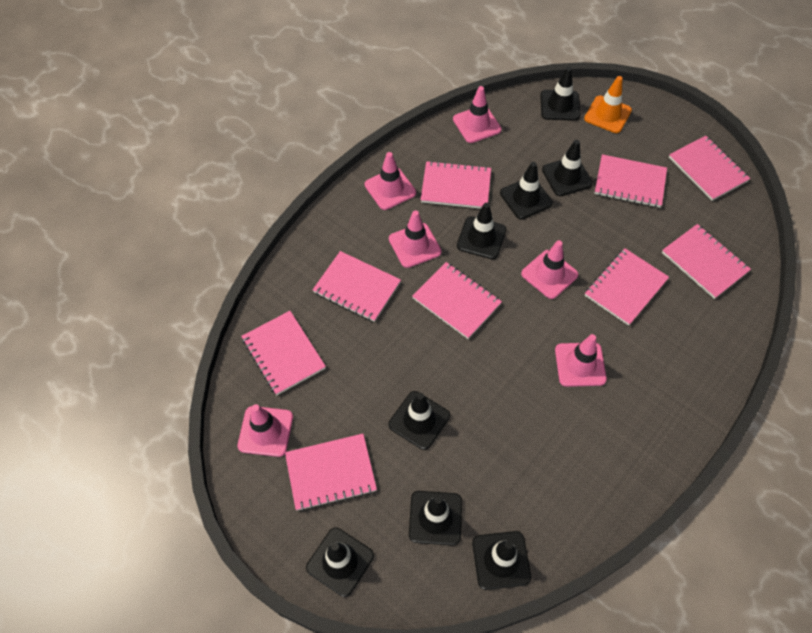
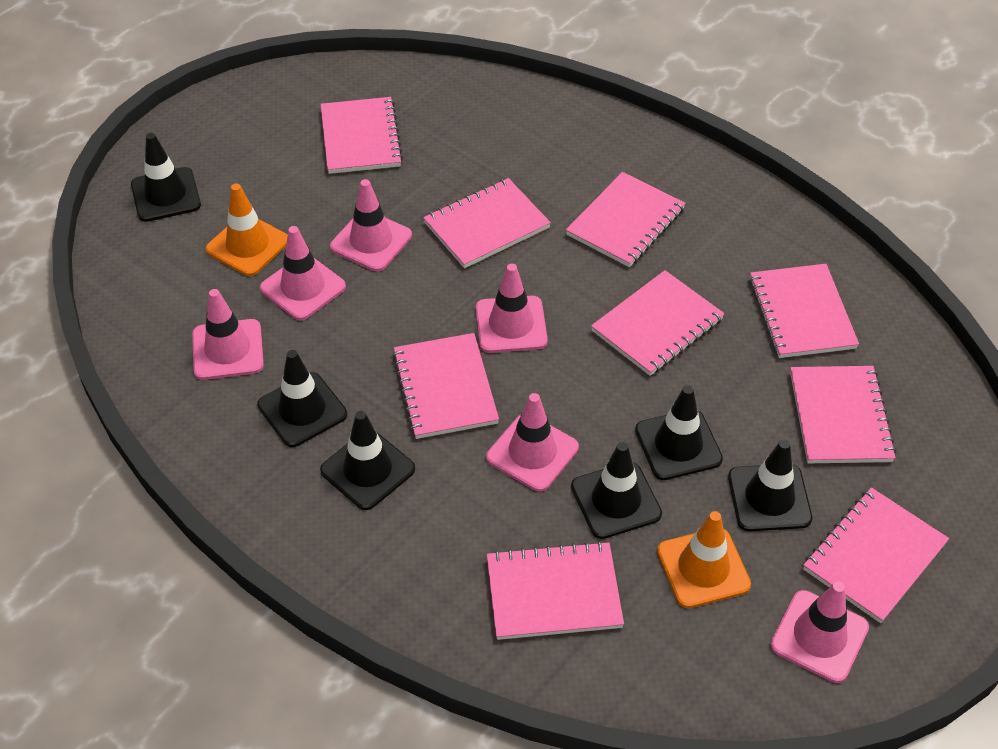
black traffic cone: [306,527,374,597] [389,391,450,450] [409,491,462,546] [457,203,506,259] [472,531,531,590] [500,162,553,219] [540,67,580,121] [542,140,593,196] = 8 -> [131,133,201,222] [257,350,347,447] [320,411,415,510] [571,442,662,539] [635,385,723,480] [728,439,812,531] = 6
orange traffic cone: [584,76,632,133] = 1 -> [205,183,288,276] [657,511,751,608] = 2

